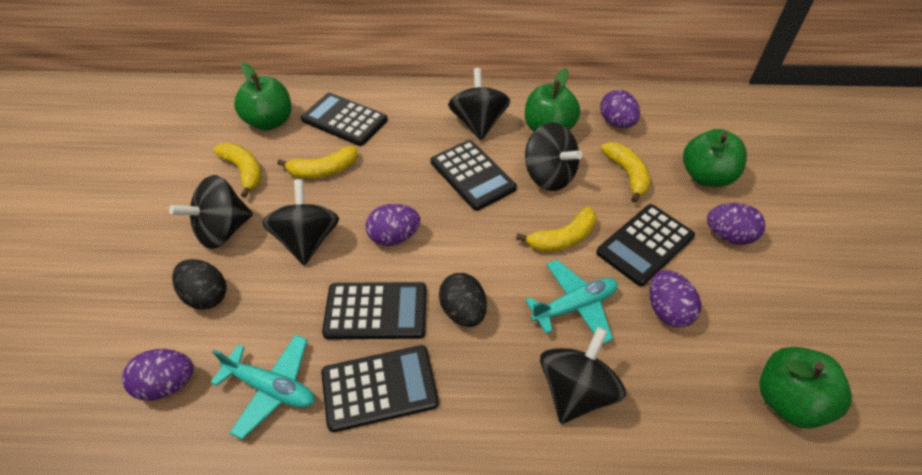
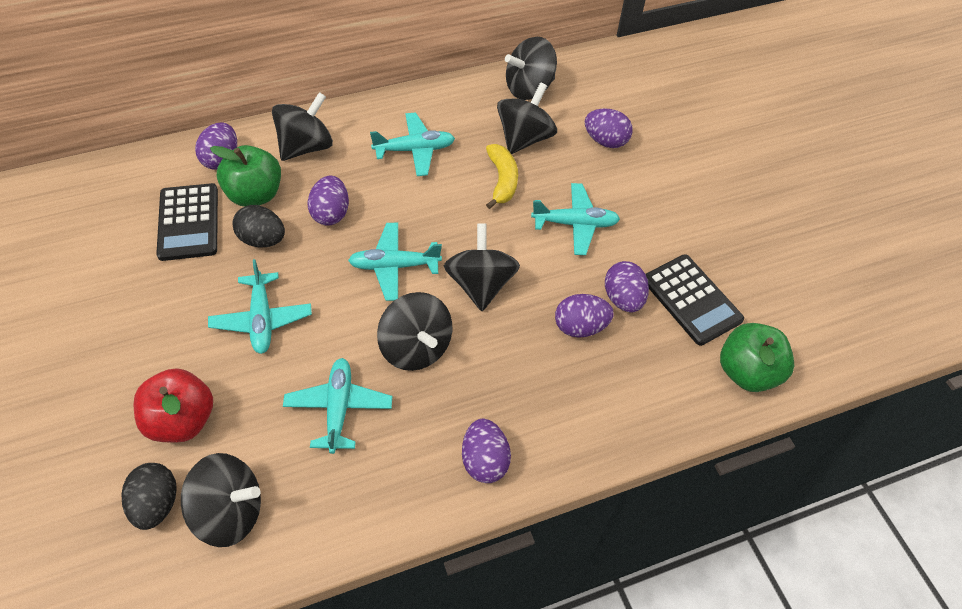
black calculator: [301,93,388,146] [321,345,439,432] [322,282,427,340] [431,140,517,211] [596,204,695,286] = 5 -> [156,183,218,261] [646,254,744,346] = 2
black spinning top: [169,175,253,249] [262,179,339,265] [448,68,510,140] [525,122,583,191] [540,327,626,424] = 5 -> [181,453,261,547] [272,92,333,161] [377,292,452,371] [444,224,520,311] [497,82,557,154] [505,37,557,100] = 6
green apple: [234,63,291,131] [525,68,580,132] [683,129,747,187] [759,347,852,429] = 4 -> [210,145,281,207] [720,323,794,392] = 2
purple egg: [122,349,194,401] [366,204,420,246] [600,90,640,128] [649,270,701,327] [707,203,765,245] = 5 -> [195,122,237,170] [307,176,349,225] [462,419,511,483] [555,294,614,338] [585,109,633,148] [605,261,649,312] = 6
red apple: none = 0 -> [133,368,213,443] = 1
turquoise plane: [210,335,315,440] [525,260,618,344] = 2 -> [208,259,312,354] [283,358,392,454] [348,223,442,301] [370,112,455,176] [531,183,620,255] = 5
yellow banana: [213,143,261,198] [277,146,358,179] [516,207,596,252] [601,142,650,203] = 4 -> [486,144,518,209] = 1

